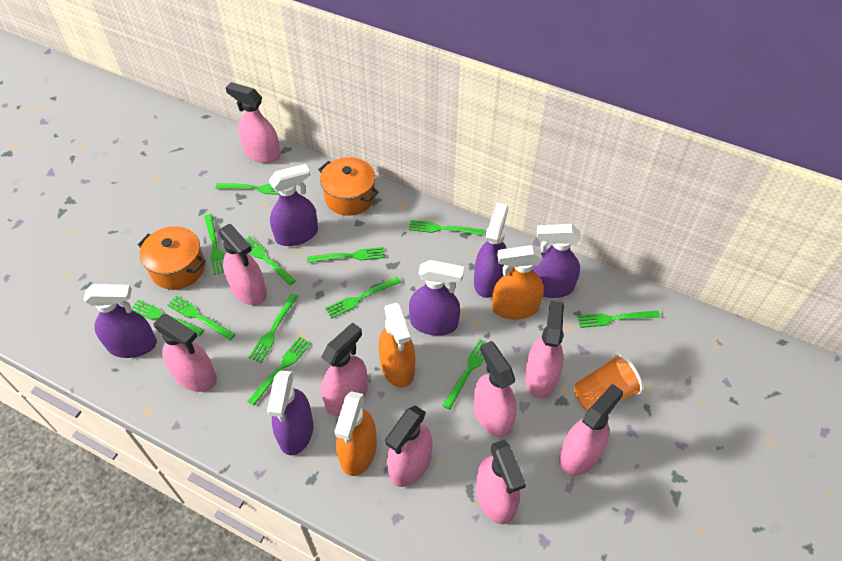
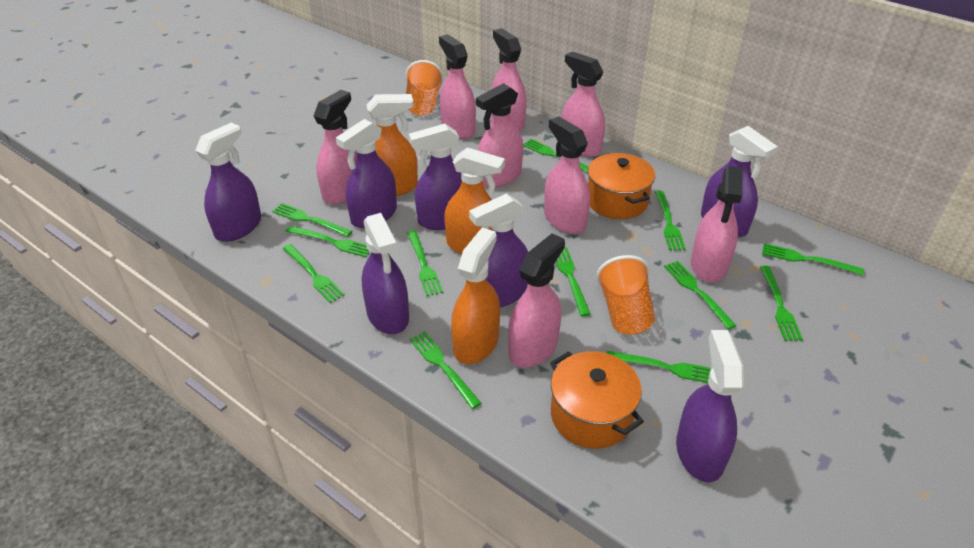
orange cup: [574,353,643,411] = 1 -> [406,60,444,115] [596,255,655,335] = 2
pink spray bottle: [153,314,217,392] [218,224,267,305] [226,82,281,163] [321,322,368,416] [385,405,432,487] [474,341,517,437] [476,440,526,524] [525,301,564,399] [559,384,623,476] = 9 -> [314,90,357,204] [439,34,476,139] [476,83,523,188] [491,28,527,131] [508,233,565,368] [544,116,590,234] [562,52,605,157] [691,166,743,282] = 8
purple spray bottle: [83,284,157,358] [267,370,313,455] [269,164,318,246] [409,260,464,336] [474,203,508,298] [532,224,580,298] = 6 -> [195,123,261,242] [336,119,397,228] [362,213,409,334] [409,124,462,230] [469,194,528,307] [676,330,744,482] [701,126,778,237] = 7

